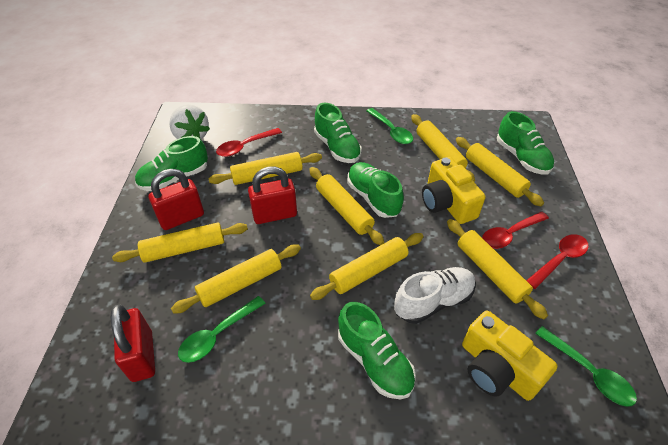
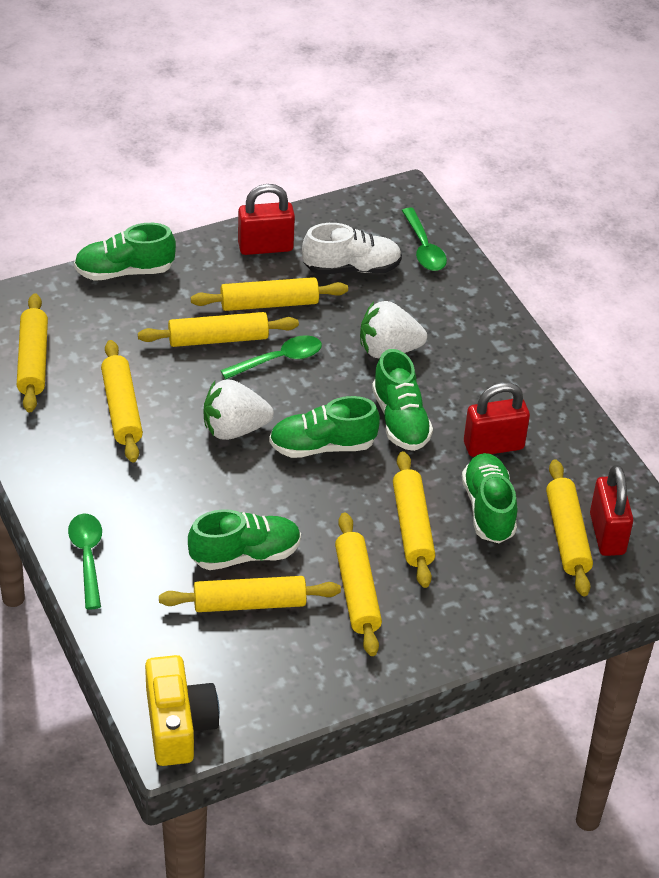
red spoon: [216,128,282,157] [482,212,549,249] [526,234,589,289] = 3 -> none = 0
white strawberry: [169,105,210,139] = 1 -> [204,380,274,440] [360,301,427,358] = 2
yellow camera: [422,157,485,224] [462,311,557,401] = 2 -> [145,655,220,766] = 1

